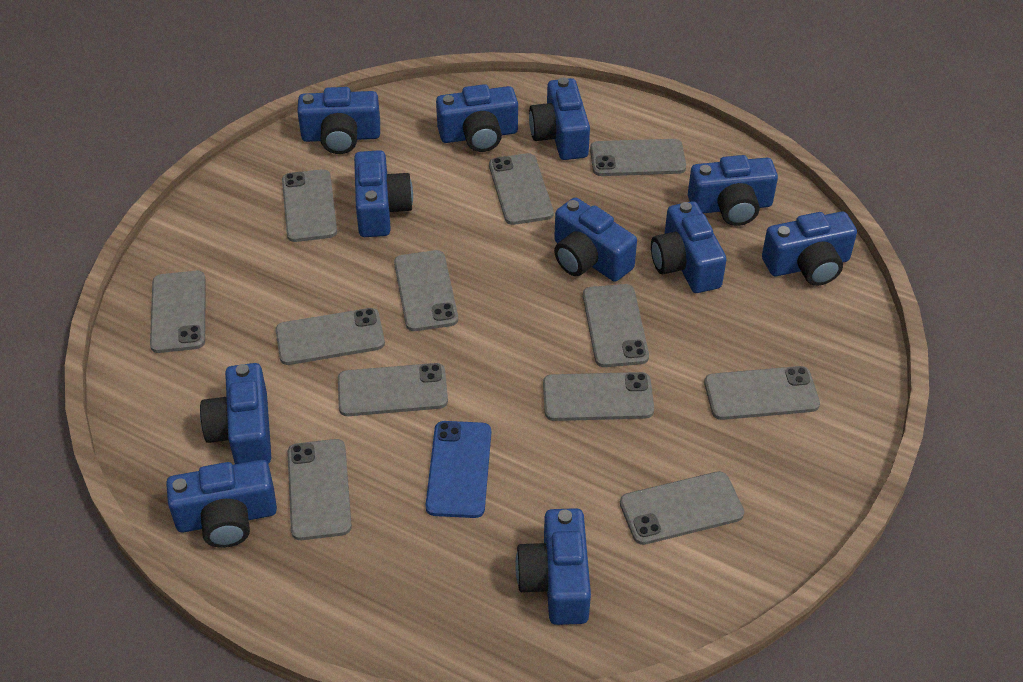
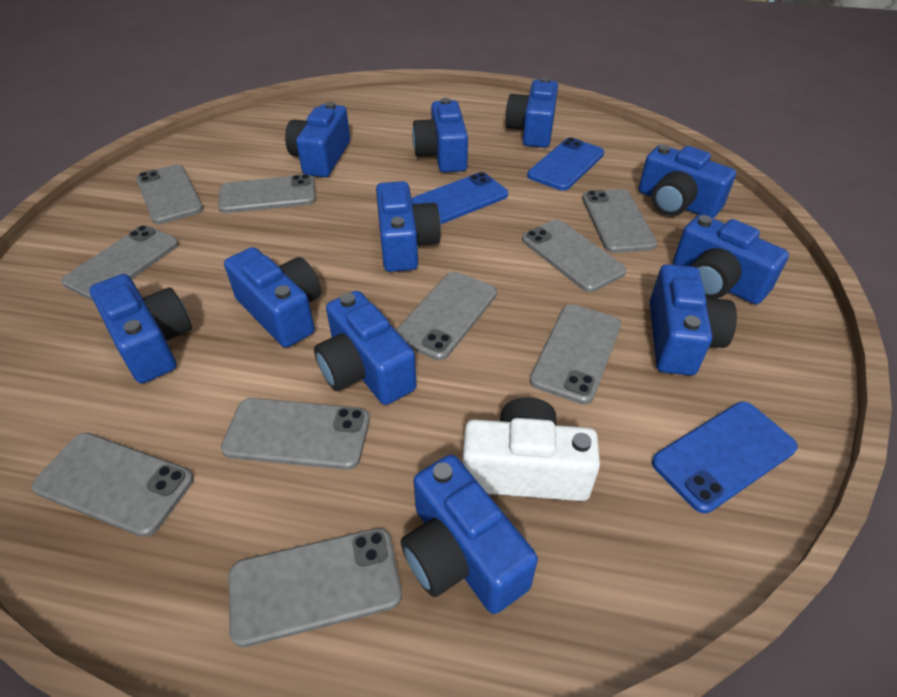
blue phone: [426,421,491,518] = 1 -> [411,172,508,224] [527,138,604,191] [652,402,798,513] = 3
grey phone: [150,271,205,353] [275,308,385,365] [282,169,337,242] [287,439,352,540] [338,363,448,416] [394,250,458,331] [489,153,553,225] [543,372,654,421] [583,284,649,367] [590,139,686,176] [620,471,744,545] [704,366,820,420] = 12 -> [31,433,194,537] [62,225,179,301] [136,165,203,224] [218,174,316,213] [221,398,370,470] [228,528,402,647] [396,272,497,360] [522,219,626,292] [530,304,621,404] [582,189,657,253] = 10
white camera: none = 0 -> [463,397,600,501] = 1

